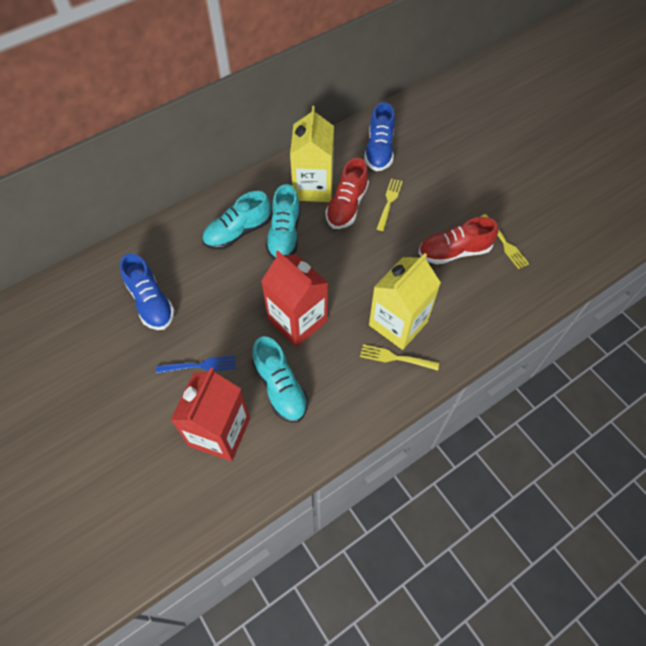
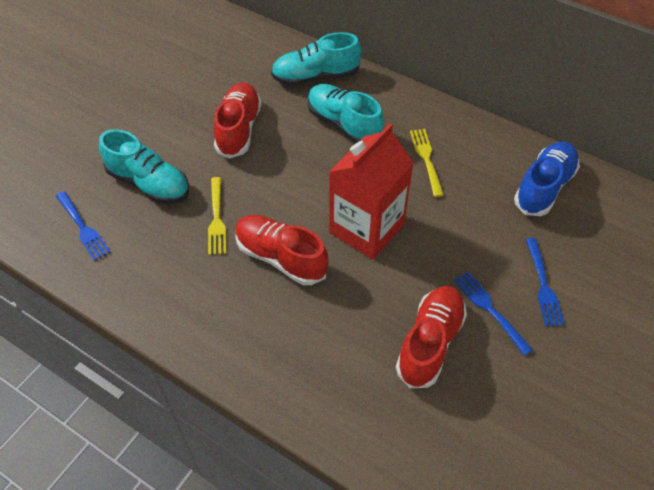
blue fork: [156,355,236,374] = 1 -> [56,191,110,261] [454,271,533,356] [526,238,565,327] = 3
blue shoe: [120,253,175,330] [364,102,395,171] = 2 -> [514,142,580,216] = 1
red carton: [170,368,250,461] [261,251,328,347] = 2 -> [329,123,414,260] = 1
red shoe: [325,158,369,229] [418,217,498,265] = 2 -> [213,83,262,158] [235,215,329,285] [396,286,467,388] = 3
yellow carton: [290,106,334,202] [369,253,441,350] = 2 -> none = 0
yellow fork: [360,344,439,370] [376,178,403,231] [480,214,529,269] = 3 -> [208,177,226,255] [410,129,444,197] = 2

